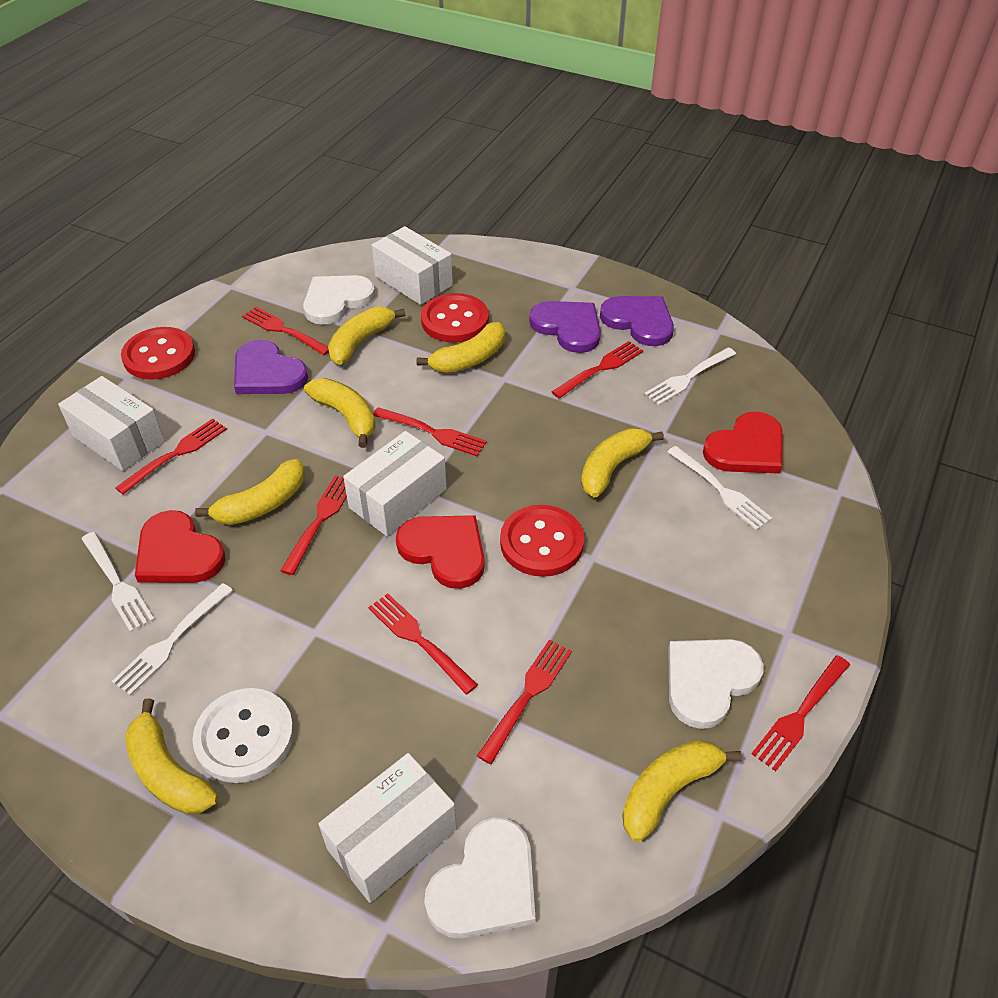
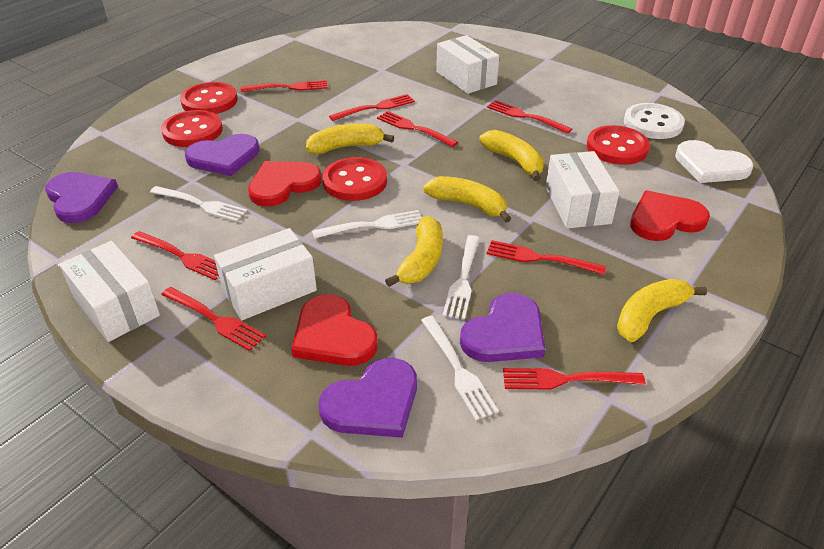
purple heart: [234,340,308,394] [529,301,601,353] [600,296,674,346] = 3 -> [45,172,118,223] [185,134,259,176] [319,358,417,438] [460,293,545,362] = 4
red button: [121,327,195,380] [421,293,489,343] [500,505,584,577] = 3 -> [161,110,223,147] [180,82,238,114] [322,157,387,201] [587,125,650,165] = 4
white heart: [303,275,375,325] [424,817,536,938] [668,639,764,729] = 3 -> [675,140,753,183] = 1
yellow banana: [125,698,218,814] [195,459,305,525] [304,378,376,448] [328,306,406,365] [417,322,505,373] [581,428,664,498] [622,740,742,842] = 7 -> [306,123,394,154] [385,216,443,287] [423,176,511,223] [479,130,544,181] [617,279,707,342] = 5

